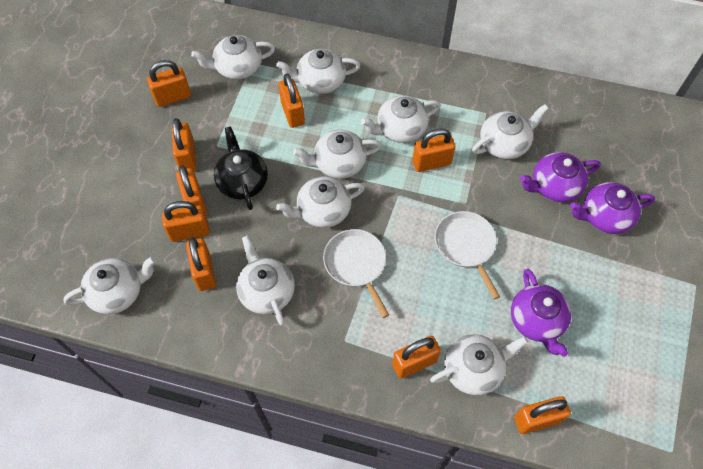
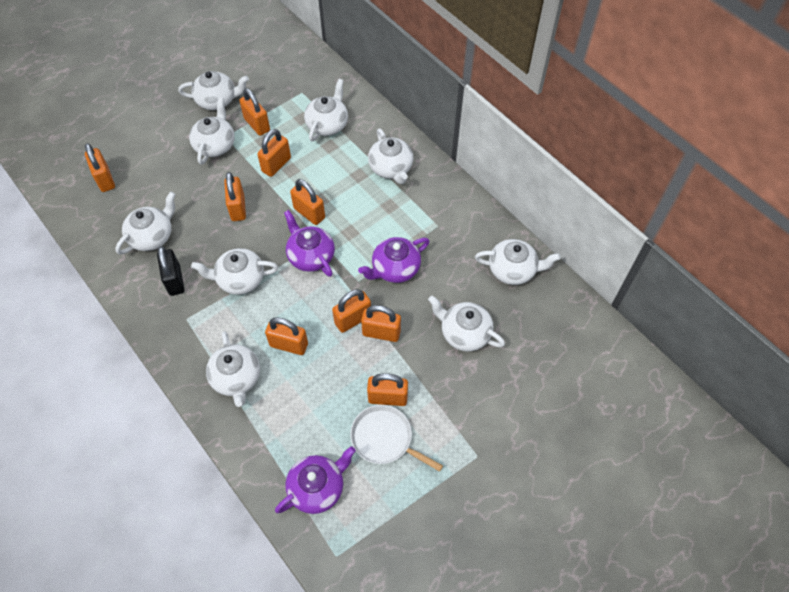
black padlock: none = 0 -> [157,246,185,296] = 1
black teapot: [214,127,268,210] = 1 -> none = 0
white pan: [323,229,389,318] [435,211,500,299] = 2 -> [350,405,443,472] = 1

